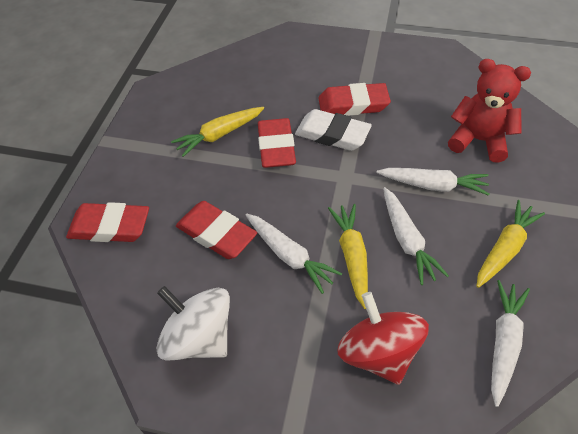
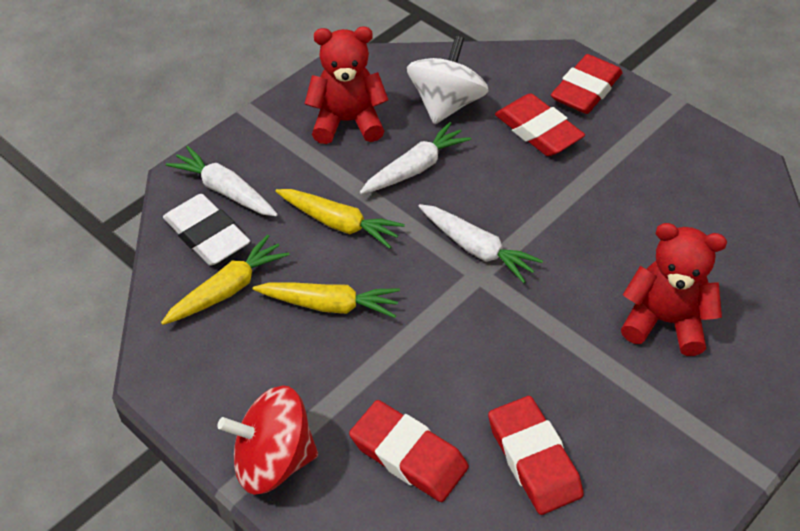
red teddy bear: [448,59,531,163] = 1 -> [304,27,388,144] [621,223,727,356] = 2
white carrot: [246,214,342,294] [376,168,489,196] [383,187,449,285] [491,280,530,407] = 4 -> [166,146,278,216] [360,122,471,194] [418,204,543,283] = 3

